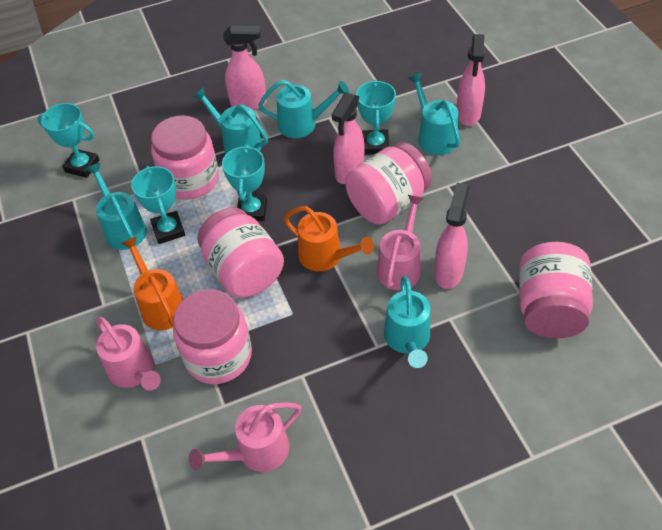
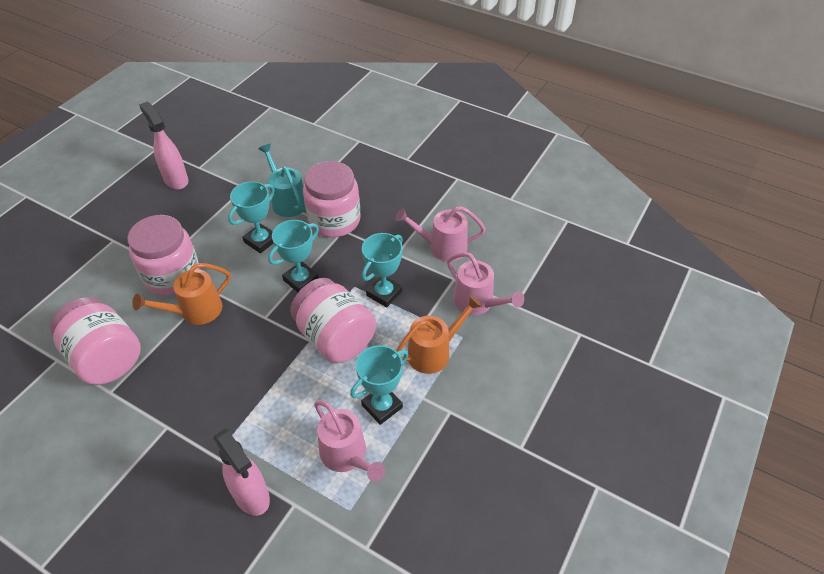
pink jar: [151,115,219,200] [173,289,252,384] [197,207,284,298] [345,142,432,225] [519,242,593,338] = 5 -> [50,297,141,385] [127,215,200,296] [290,278,376,363] [303,161,361,237] = 4
pink spray bottle: [223,25,267,110] [332,92,364,184] [434,183,469,289] [457,34,485,126] = 4 -> [139,102,188,190] [214,428,270,516] = 2
turquoise watering can: [86,163,147,250] [193,87,268,154] [258,80,349,138] [384,276,430,368] [408,73,460,155] = 5 -> [258,144,305,217] = 1

